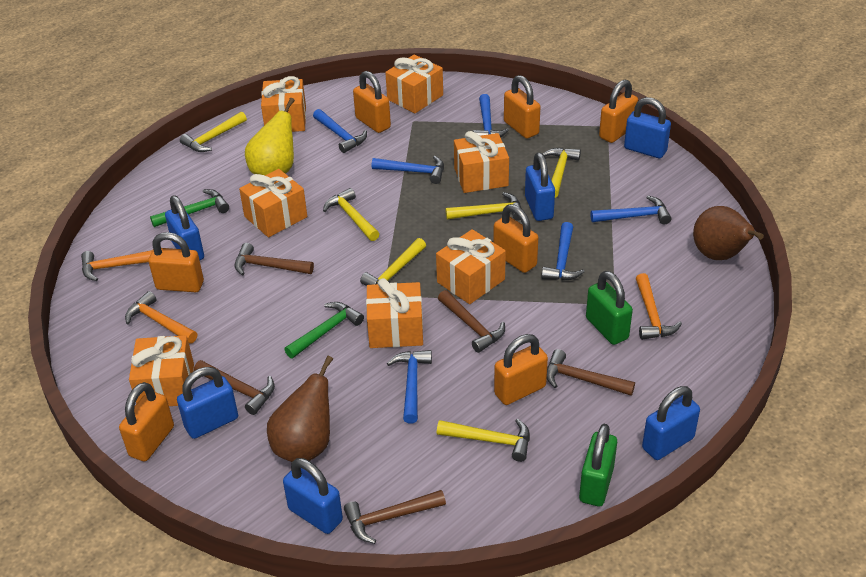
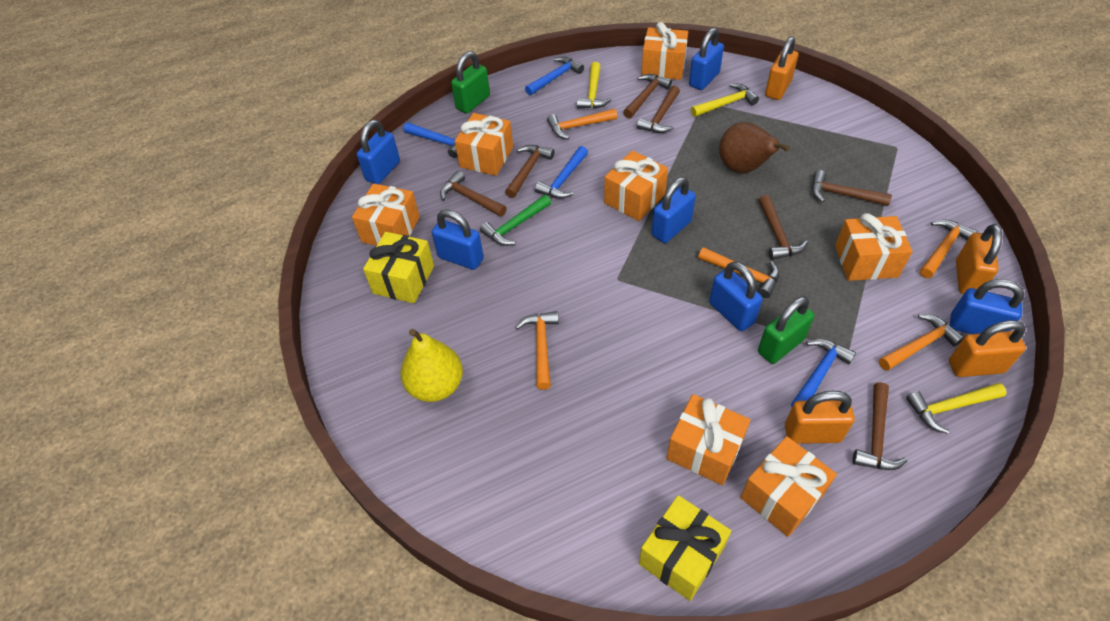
blue hammer: [313,109,367,153] [372,156,444,184] [387,350,432,423] [473,94,509,137] [542,222,585,281] [590,196,671,225] = 6 -> [404,122,457,158] [525,57,584,95] [535,146,588,199] [791,339,856,407] = 4
brown hammer: [194,360,275,415] [234,243,314,276] [344,490,446,544] [438,290,505,353] [547,349,635,396] = 5 -> [440,171,507,217] [505,145,554,198] [623,74,672,118] [637,86,680,133] [759,195,808,260] [812,170,892,206] [852,382,907,470] = 7
brown pear: [267,356,333,462] [693,206,764,260] = 2 -> [719,122,790,173] = 1
green hammer: [150,189,229,227] [284,302,364,358] = 2 -> [480,195,551,246] = 1
orange hammer: [81,250,152,281] [125,291,197,344] [636,273,682,340] = 3 -> [516,311,559,390] [547,109,617,139] [698,247,779,298] [879,314,964,371] [920,220,977,278] = 5
orange padlock: [119,382,174,461] [148,232,204,292] [353,71,391,133] [493,204,538,273] [494,334,548,405] [504,75,540,139] [599,80,638,143] = 7 -> [765,36,798,100] [785,391,855,444] [949,320,1026,377] [956,224,1002,294] = 4
yellow gift: none = 0 -> [363,232,434,303] [639,495,731,601] = 2
yellow hammer: [180,112,247,152] [323,188,379,241] [360,238,426,286] [437,419,530,462] [445,192,522,221] [543,148,581,198] = 6 -> [577,62,611,109] [691,83,759,117] [906,383,1007,434] = 3

